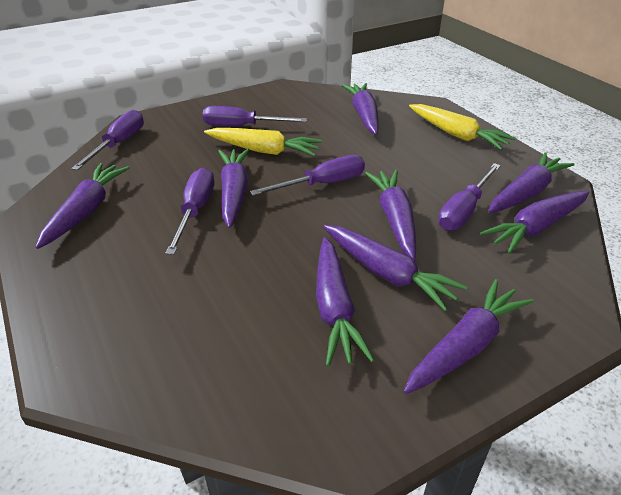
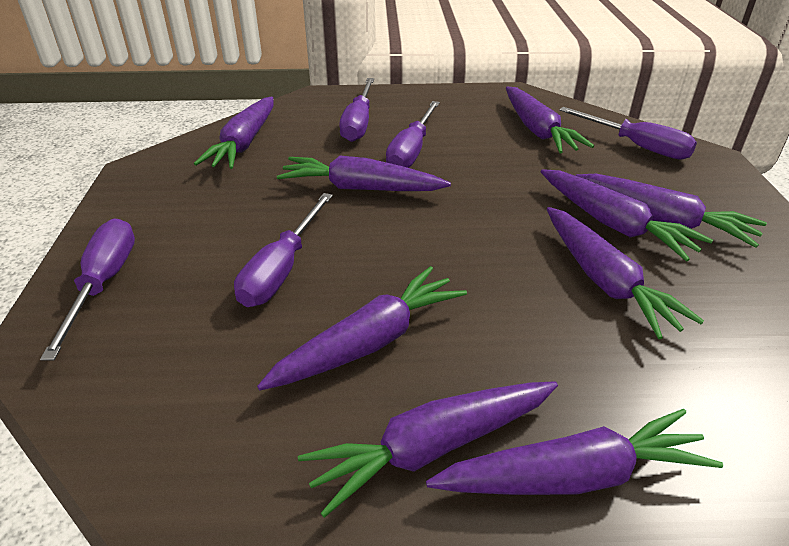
yellow carrot: [204,128,322,157] [409,104,516,150] = 2 -> none = 0

